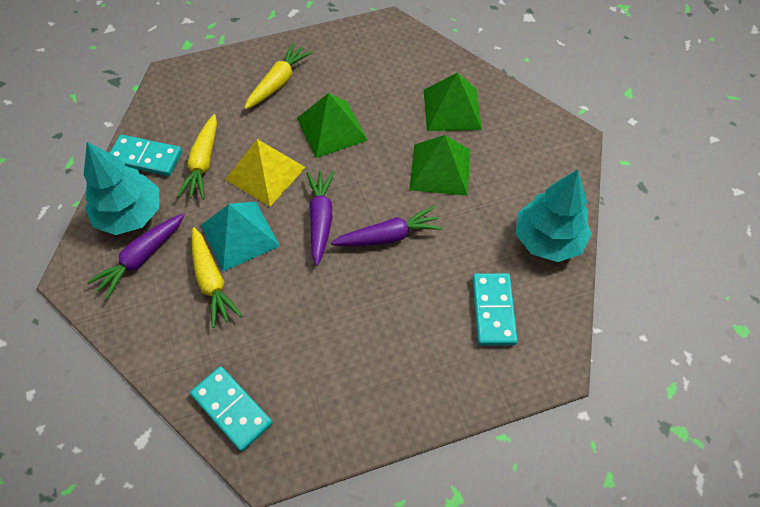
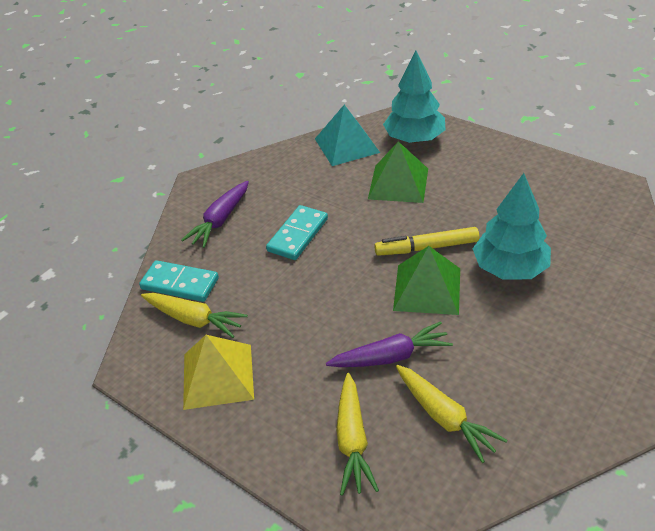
green pyramid: [297,93,368,158] [409,135,470,196] [424,73,482,131] = 3 -> [368,141,428,203] [393,246,460,315] = 2
purple carrot: [87,214,185,299] [307,171,334,266] [331,206,443,246] = 3 -> [181,181,249,248] [326,321,453,367] = 2
turquoise domino: [110,135,182,176] [190,366,273,451] [472,273,518,346] = 3 -> [139,260,219,302] [266,205,328,260] = 2
yellow marker: none = 0 -> [374,227,479,256] = 1

